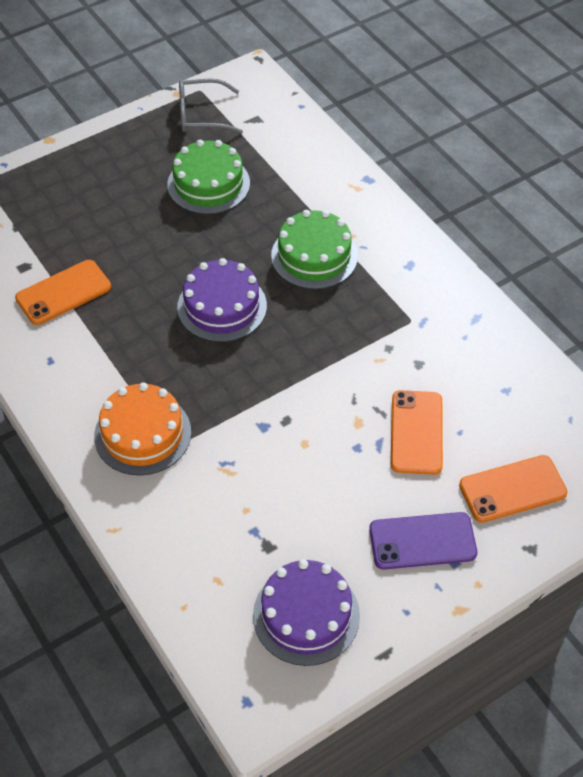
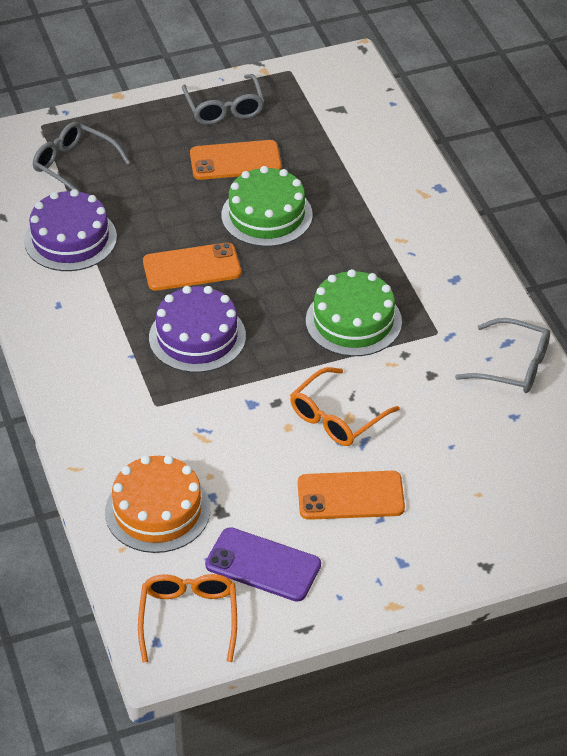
grey glasses: [179,79,243,134] = 1 -> [33,122,130,192] [182,74,264,125] [455,318,550,393] = 3
orange glasses: none = 0 -> [138,574,237,663] [290,367,400,446] = 2

